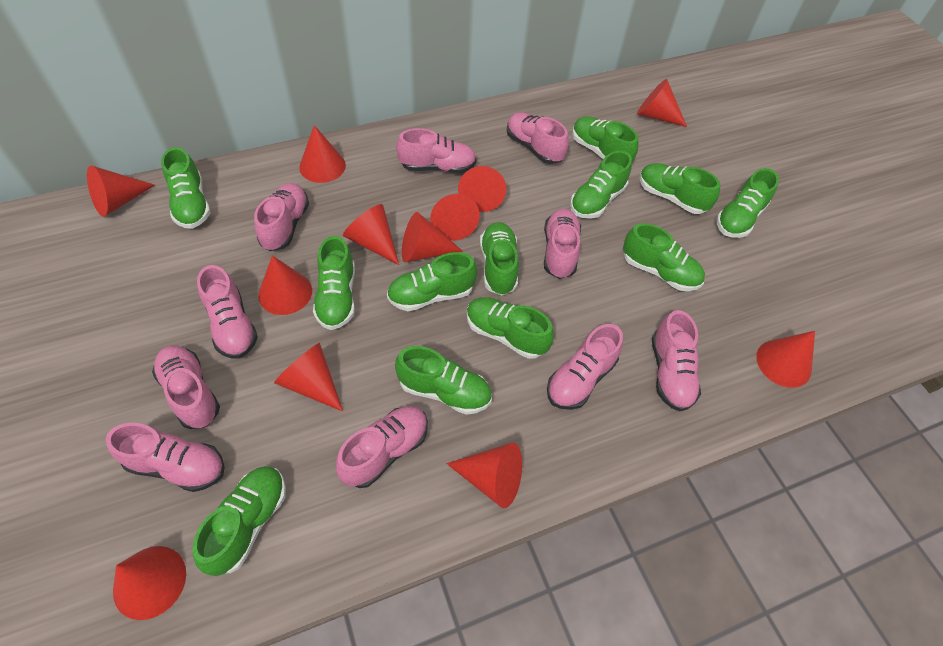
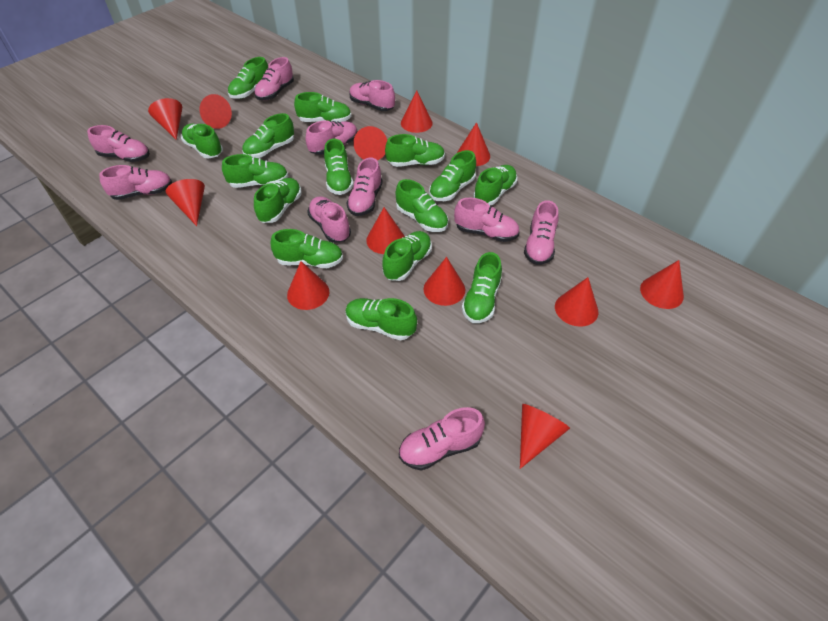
green shoe: [161,147,211,229] [193,466,286,576] [313,236,355,330] [387,252,477,311] [395,346,492,415] [467,297,554,359] [480,222,519,295] [570,150,632,219] [572,116,638,163] [623,223,705,291] [639,163,720,214] [716,168,779,238] = 12 -> [181,123,223,158] [222,154,288,188] [228,57,268,99] [242,113,294,158] [254,178,301,223] [271,229,343,268] [294,92,352,122] [324,139,353,195] [345,298,417,341] [382,231,432,281] [385,134,445,167] [396,179,448,232] [429,150,476,201] [462,252,502,323] [474,165,517,205] = 15

